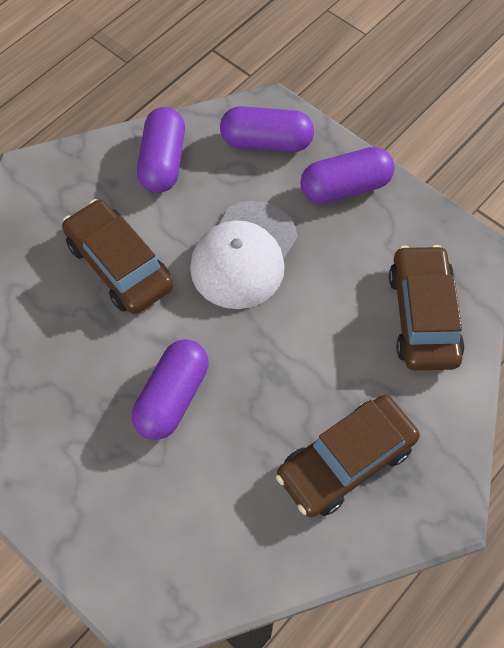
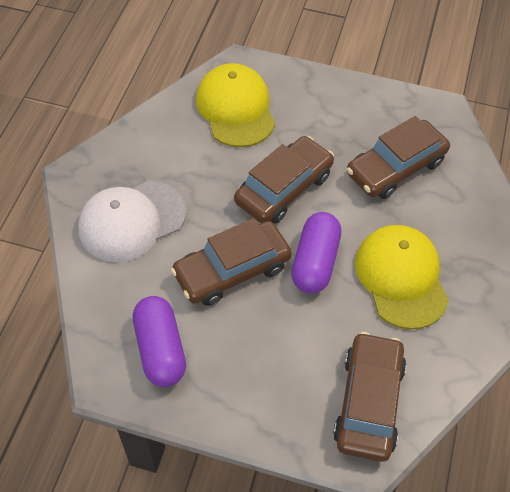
brown car: [62,199,173,314] [276,395,420,517] [389,245,465,370] = 3 -> [171,218,292,306] [234,136,334,224] [333,332,406,462] [347,116,450,199] = 4
purple capsule: [132,339,209,440] [137,107,185,193] [220,106,314,152] [300,147,395,204] = 4 -> [133,296,186,387] [291,212,341,294] = 2
yellow cap: none = 0 -> [196,63,275,147] [355,225,449,329] = 2

